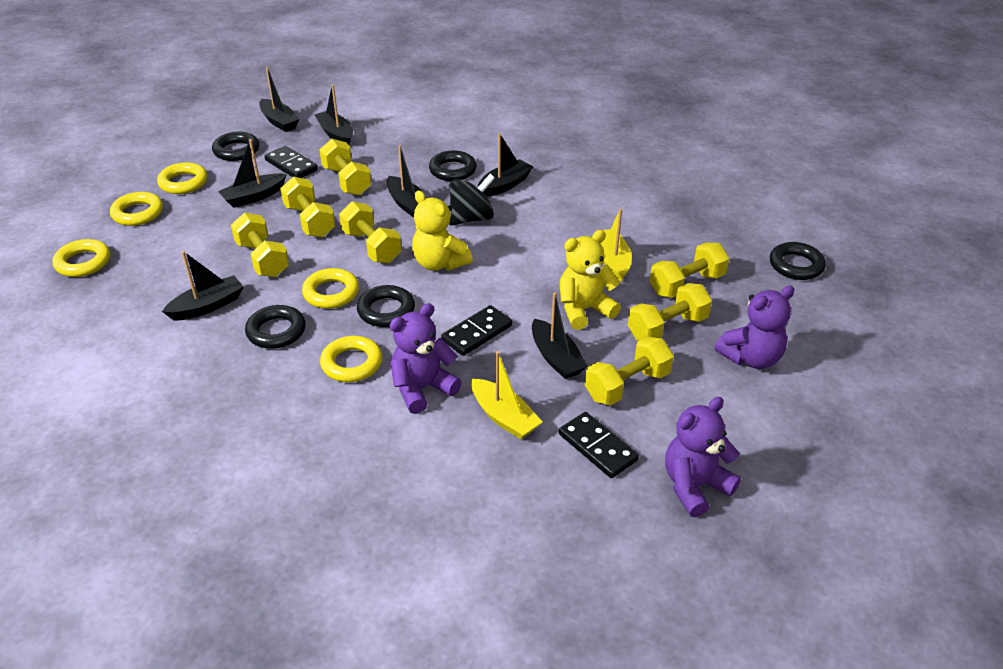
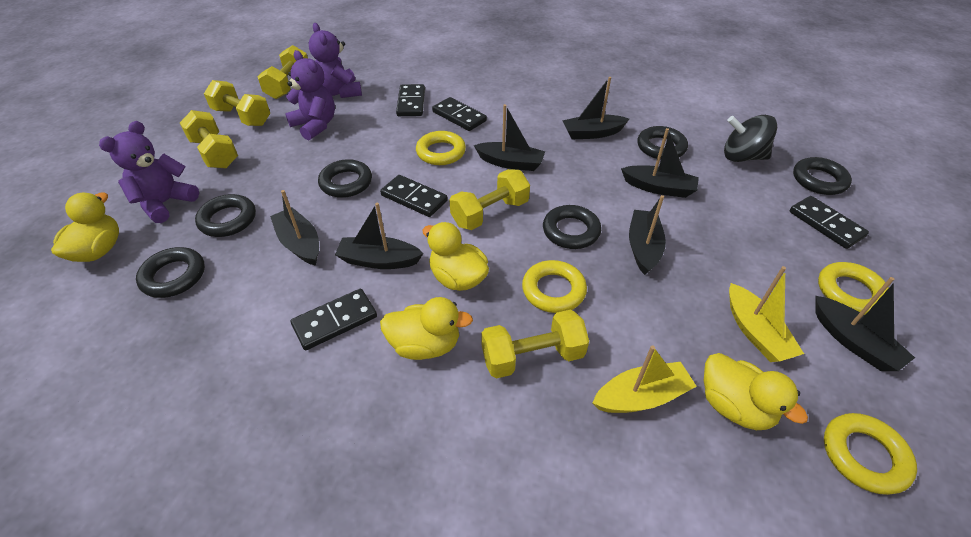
black domino: [264,146,318,178] [441,305,512,356] [559,412,639,478] = 3 -> [290,289,377,350] [380,175,448,217] [396,84,425,116] [432,97,487,131] [790,196,869,249] = 5
black ring: [212,132,259,161] [245,305,306,349] [357,285,415,327] [429,150,477,181] [770,242,826,280] = 5 -> [136,247,205,298] [195,194,256,237] [318,159,372,198] [543,205,601,249] [637,126,688,160] [793,157,852,195] = 6
yellow duck: none = 0 -> [51,192,119,262] [380,297,473,360] [422,222,489,291] [704,353,808,430] = 4
yellow dumbbell: [231,212,289,277] [280,176,336,237] [319,139,372,196] [339,201,402,263] [585,336,674,406] [628,283,712,341] [650,242,729,298] = 7 -> [180,110,238,168] [204,80,270,126] [257,45,308,99] [449,169,530,230] [481,310,589,379] = 5
yellow ring: [52,239,110,277] [110,192,163,226] [157,162,207,194] [302,268,359,309] [320,336,382,382] = 5 -> [416,131,466,165] [522,260,587,313] [818,262,889,315] [824,413,917,495] = 4
yellow teddy bear: [412,190,473,271] [560,230,621,330] = 2 -> none = 0

